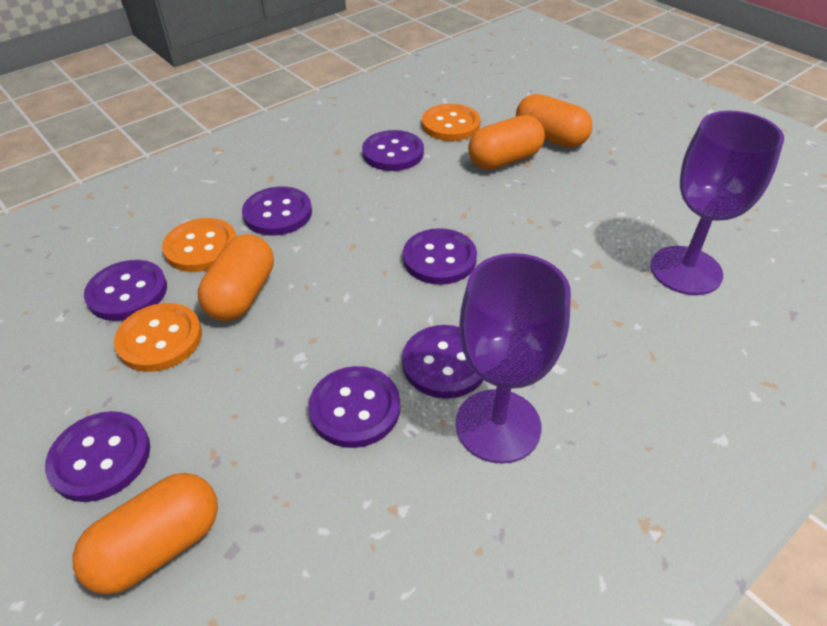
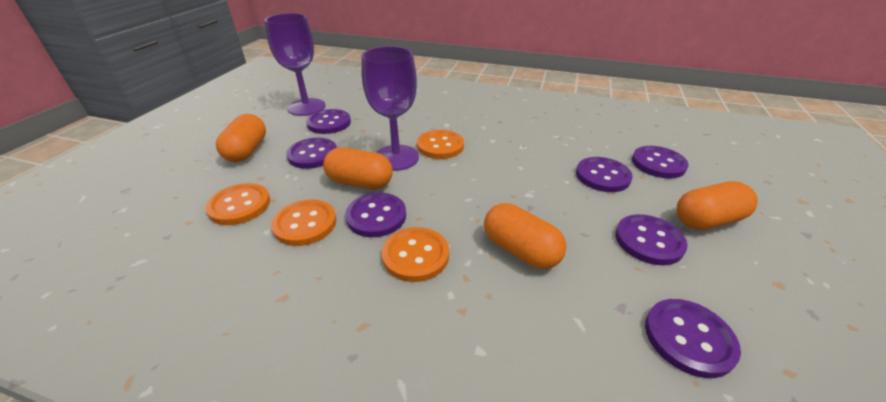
orange button: [114,303,202,372] [162,218,237,272] [422,104,480,141] = 3 -> [206,183,270,225] [271,199,336,246] [382,227,449,282] [417,130,464,159] = 4

